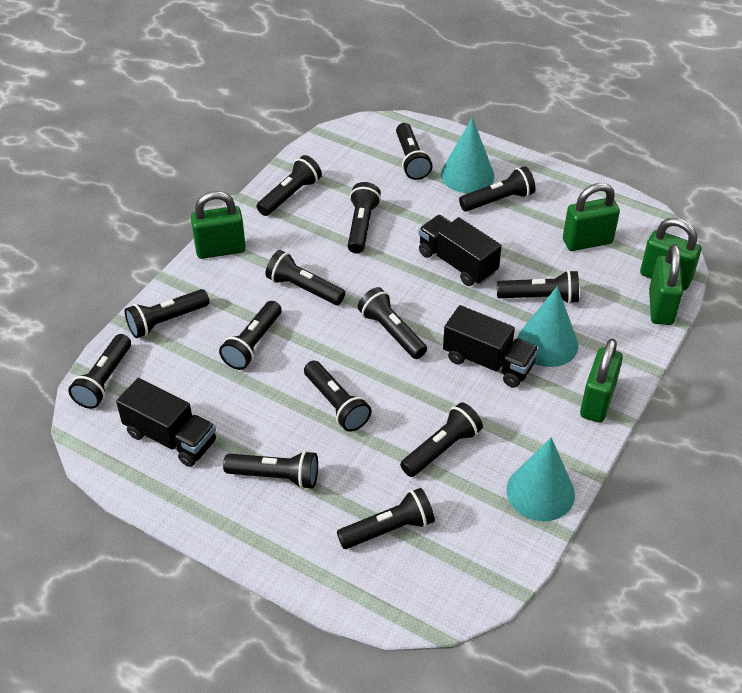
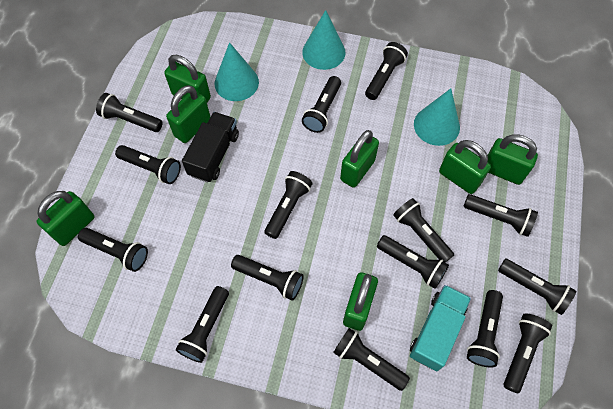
black flashlight: [68,334,131,409] [125,289,209,338] [219,301,282,370] [223,450,318,489] [257,155,322,216] [265,250,345,305] [304,361,371,432] [337,488,435,549] [348,182,381,254] [358,287,427,359] [396,123,433,180] [400,402,483,477] [459,166,536,212] [497,270,579,304] = 14 -> [78,228,148,272] [96,93,163,132] [115,145,181,184] [176,286,229,363] [231,255,304,301] [264,171,313,239] [302,76,341,133] [333,328,410,391] [365,42,408,100] [377,235,449,289] [393,198,454,263] [463,194,538,237] [467,290,503,368] [498,259,576,315] [503,313,552,393] = 15
black truck: [116,378,216,467] [419,215,502,286] [443,305,539,388] = 3 -> [182,112,239,183] = 1
green padlock: [191,191,246,259] [563,183,620,251] [580,339,623,423] [640,218,701,290] [649,244,683,325] = 5 -> [37,191,94,246] [164,55,211,102] [166,85,211,143] [340,130,379,188] [343,272,378,331] [439,140,491,194] [487,134,538,185] = 7
turquoise truck: none = 0 -> [410,285,471,371] = 1

